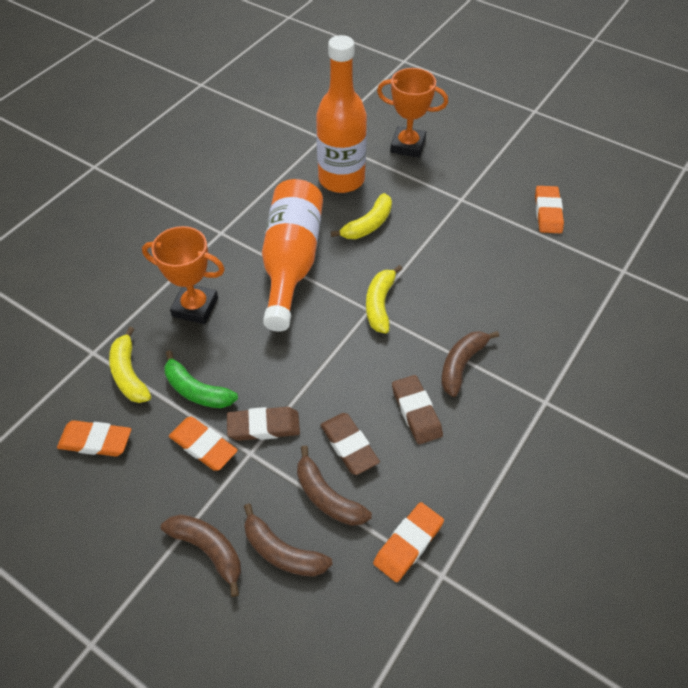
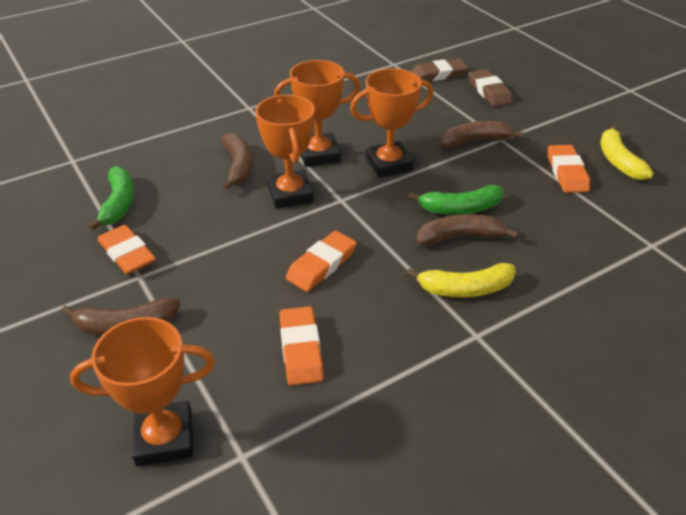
brown eraser: [227,407,300,441] [321,413,380,475] [392,375,443,444] = 3 -> [411,59,468,81] [469,69,513,107] = 2
green banana: [164,350,238,408] = 1 -> [88,166,134,231] [408,185,504,215] = 2
orange bottle: [262,179,323,332] [316,35,367,193] = 2 -> none = 0
orange trophy: [142,226,225,324] [377,68,448,158] = 2 -> [70,317,215,467] [255,95,315,209] [274,60,360,167] [350,68,433,178] = 4
yellow banana: [109,326,151,403] [331,193,392,239] [366,265,402,334] = 3 -> [406,263,515,297] [601,125,654,180] = 2

